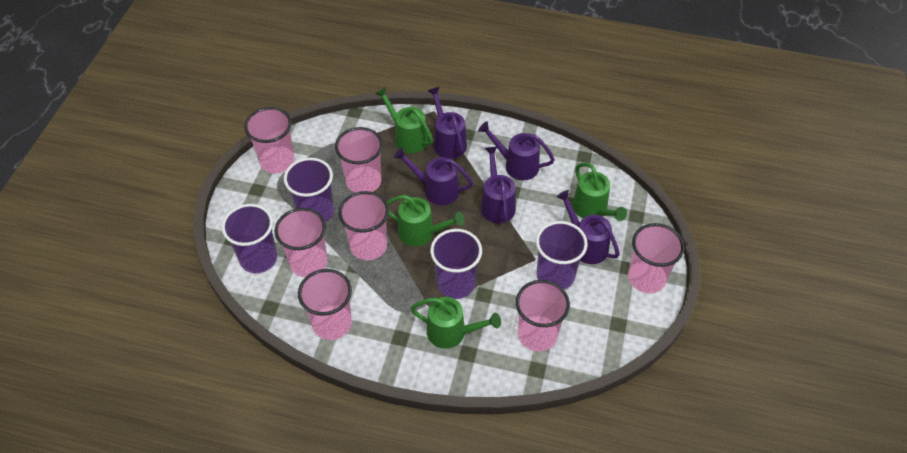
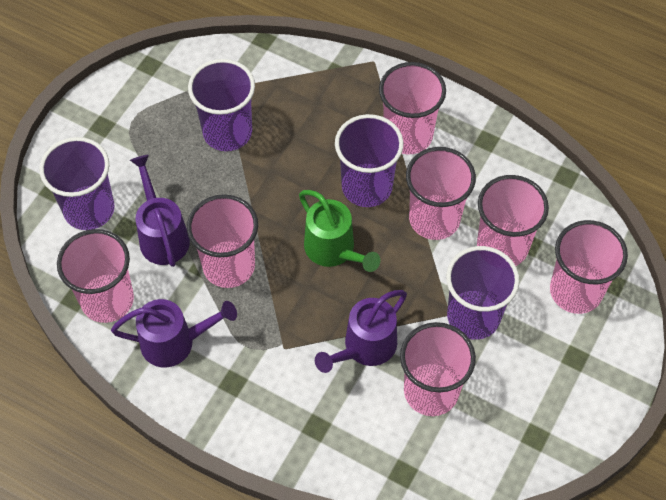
green watering can: [375,87,433,153] [387,195,465,246] [410,297,501,349] [572,163,627,221] = 4 -> [299,190,380,272] = 1
purple watering can: [394,148,473,205] [427,87,467,159] [478,121,555,180] [481,146,516,223] [556,190,620,264] = 5 -> [111,299,237,368] [130,155,190,267] [315,290,407,373] = 3

